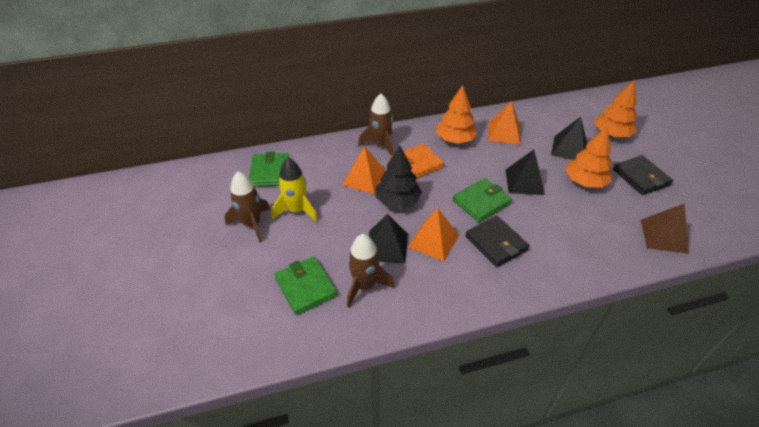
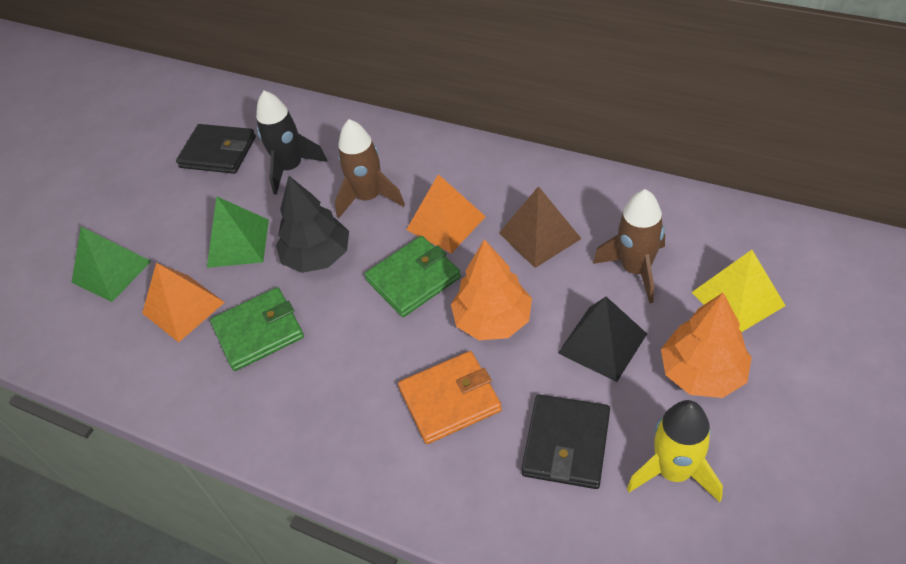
black pyramid: [369,214,408,264] [505,150,545,195] [551,117,587,160] = 3 -> [558,297,647,382] = 1
black rocket: none = 0 -> [256,91,327,195] = 1
brown rocket: [225,172,270,243] [347,234,394,308] [358,94,393,156] = 3 -> [335,119,405,219] [593,189,665,303] = 2
green pyramid: none = 0 -> [71,227,151,302] [207,196,269,268] = 2
green wallet: [249,152,289,187] [274,256,337,315] [453,178,512,222] = 3 -> [210,287,304,371] [364,236,461,317] = 2
orange pyramid: [343,146,386,194] [408,208,459,261] [488,101,520,144] = 3 -> [142,263,225,342] [406,174,486,253] = 2
orange tree: [436,85,477,144] [565,126,612,188] [594,80,637,137] = 3 -> [451,239,532,340] [661,293,752,398] = 2
yellow pyramid: none = 0 -> [691,250,786,332] = 1

